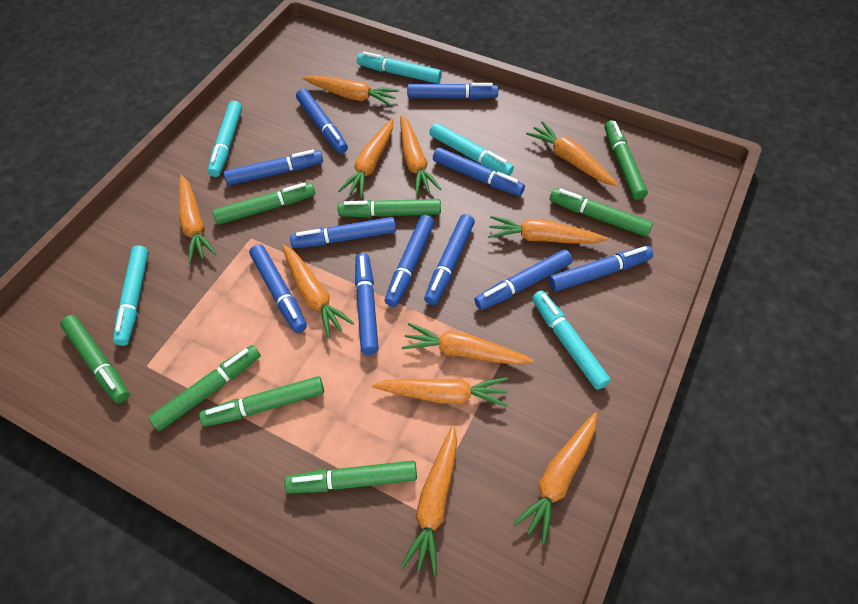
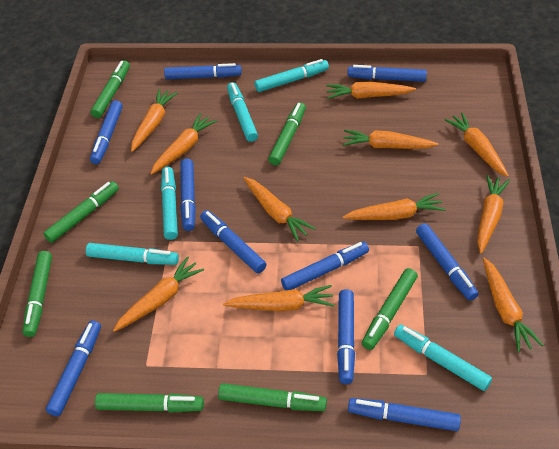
blue marker: [224,150,323,186] [249,244,307,333] [290,217,396,248] [296,89,348,154] [355,253,379,355] [385,215,434,307] [407,83,498,99] [424,214,475,305] [433,147,525,196] [474,249,573,310] [549,246,653,291] = 11 -> [46,320,101,416] [90,100,123,164] [164,63,242,79] [180,159,196,231] [200,210,267,273] [281,241,369,290] [337,289,355,384] [347,65,427,82] [348,398,461,431] [416,223,478,301] = 10
green marker: [60,315,129,403] [148,345,261,431] [199,376,324,427] [213,183,315,225] [285,461,417,493] [338,199,441,218] [550,189,653,237] [605,120,648,200] = 8 -> [23,251,52,337] [43,181,119,243] [91,60,130,118] [95,393,204,413] [218,383,327,411] [268,102,306,166] [362,268,418,350] = 7

